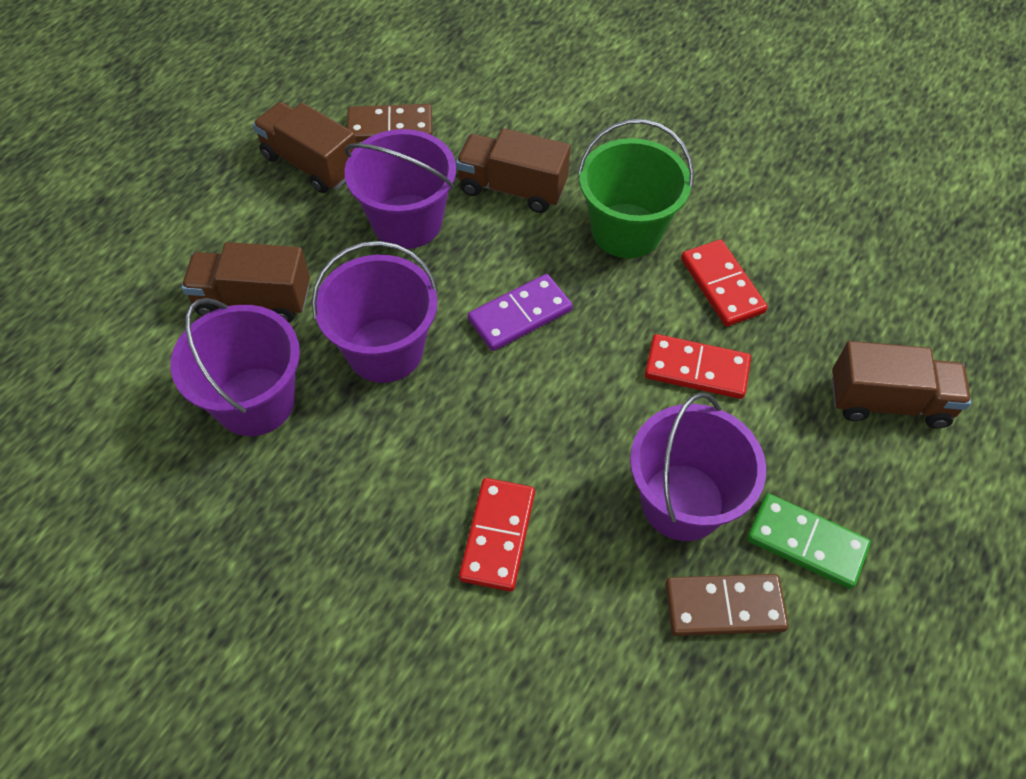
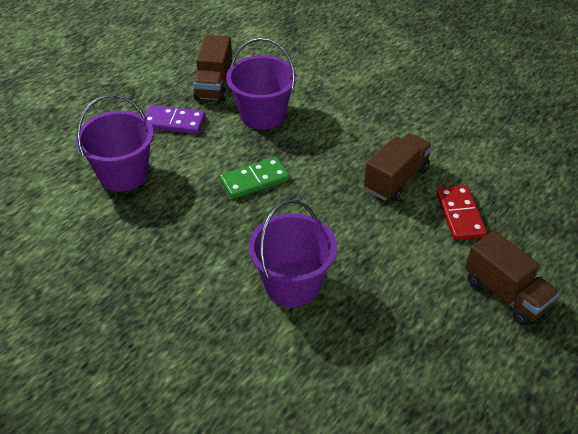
brown domino: [347,104,433,142] [665,574,789,636] = 2 -> none = 0
brown truck: [181,242,310,322] [253,102,356,193] [456,128,571,213] [832,341,971,429] = 4 -> [193,35,232,102] [364,133,432,202] [465,231,560,326] = 3
green bucket: [578,119,694,258] = 1 -> none = 0
purple bucket: [171,298,300,436] [312,241,438,383] [344,129,456,249] [630,393,766,541] = 4 -> [76,94,154,192] [226,38,297,130] [249,200,337,307] = 3
red domino: [459,478,535,592] [645,334,751,399] [681,239,768,327] = 3 -> [436,185,487,240] = 1

